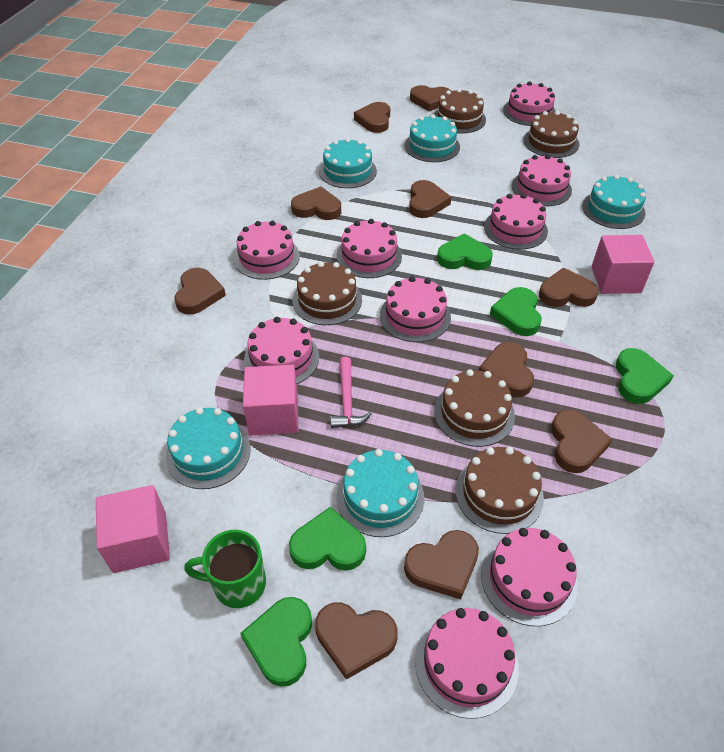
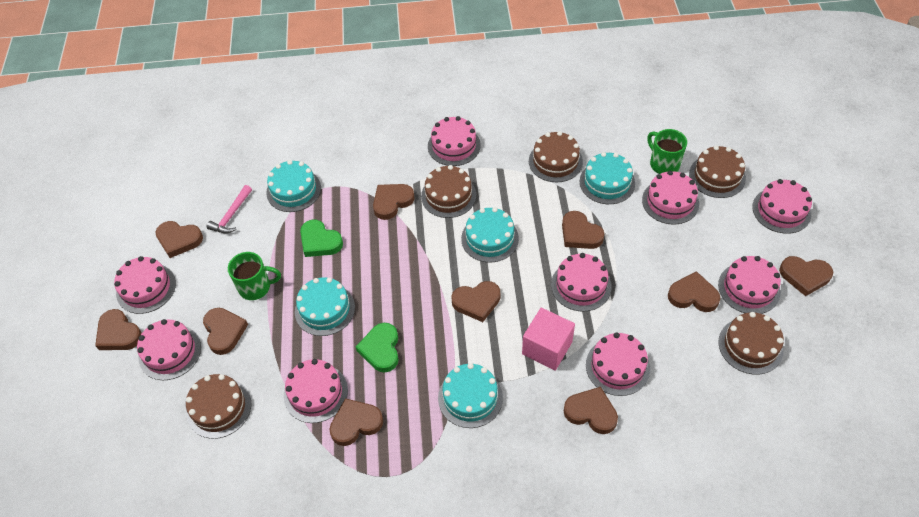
green heart: [240,597,312,687] [289,507,366,571] [437,233,493,270] [490,287,542,336] [616,348,674,404] = 5 -> [300,220,343,257] [356,323,399,372] = 2
green mug: [184,530,266,608] = 1 -> [228,252,281,300] [647,129,687,174] = 2
pink cube: [96,485,170,573] [243,365,298,436] [592,235,655,294] = 3 -> [522,308,575,371] = 1

